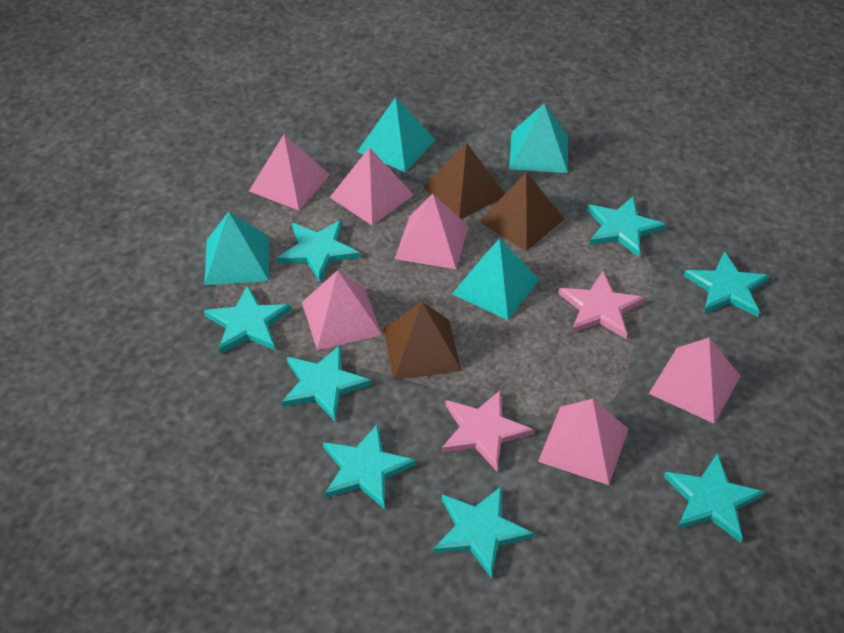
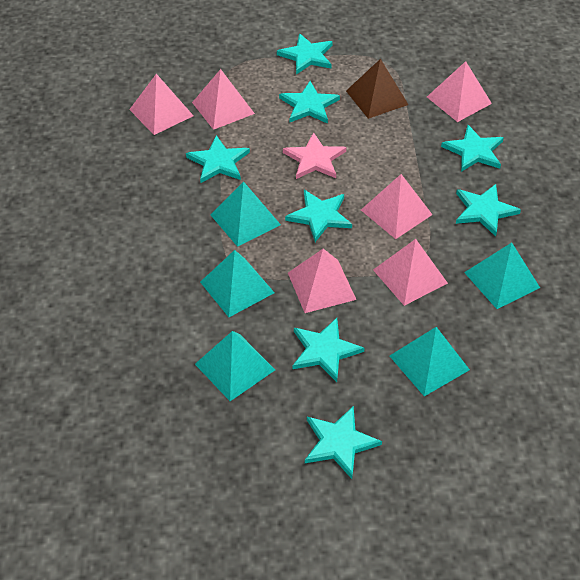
brown pyramid: [384,302,461,380] [423,143,505,219] [479,172,564,251] = 3 -> [346,59,409,119] = 1
pink star: [442,390,534,471] [558,271,645,339] = 2 -> [283,132,346,179] = 1
turquoise pyramid: [204,212,269,285] [357,97,436,172] [452,238,540,320] [509,104,568,173] = 4 -> [195,331,275,401] [200,250,275,317] [210,181,281,247] [390,327,470,396] [464,243,540,309] = 5

